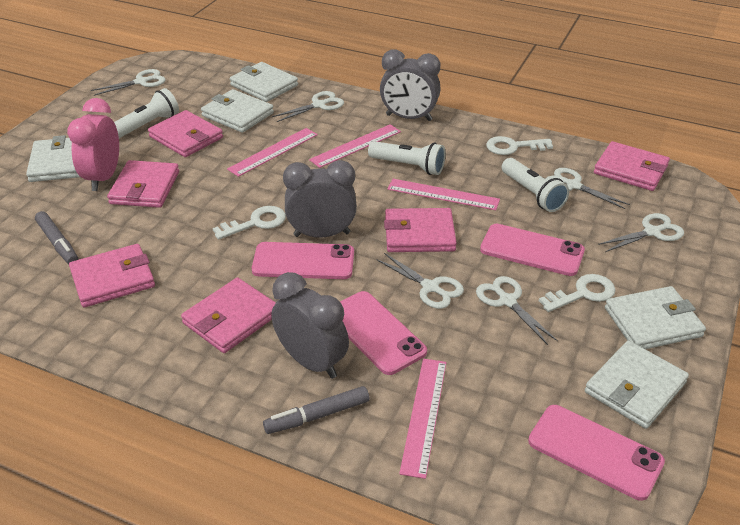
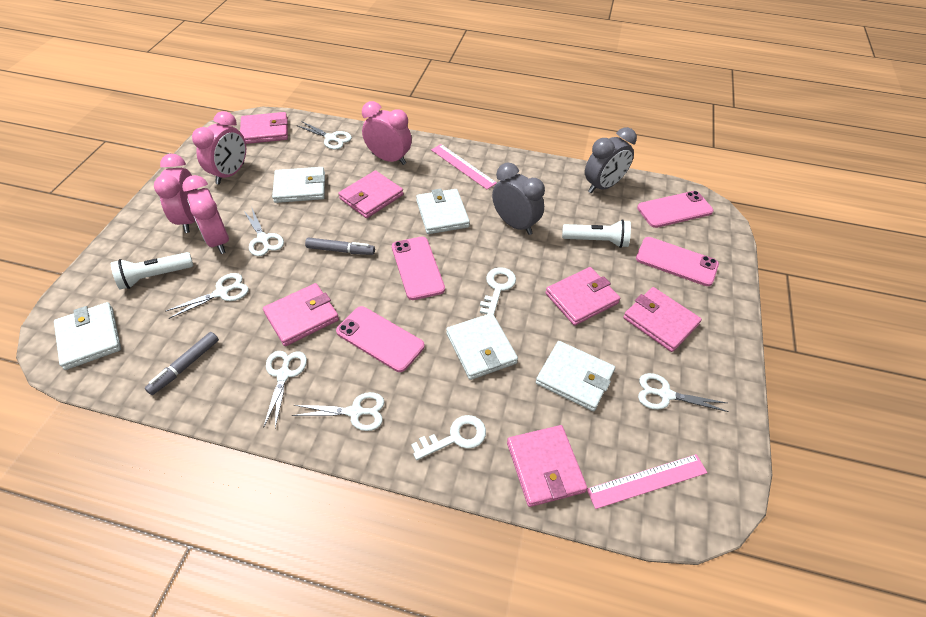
grey clock: [271,272,349,379] [283,160,357,238] [380,49,441,121] = 3 -> [492,162,545,235] [585,127,637,193] = 2
pink clock: [67,98,119,191] = 1 -> [154,154,197,233] [182,175,229,254] [192,111,246,184] [362,101,412,165] = 4
pink ruler: [227,128,318,177] [309,124,401,168] [387,179,500,210] [399,359,447,479] = 4 -> [431,144,497,189] [587,454,707,509] = 2
white flashlight: [114,88,179,138] [368,141,446,175] [502,158,569,212] = 3 -> [111,252,193,290] [562,219,631,248] = 2
white key: [213,206,286,240] [486,136,553,155] [539,274,615,312] = 3 -> [411,415,486,460] [480,267,516,314] = 2

